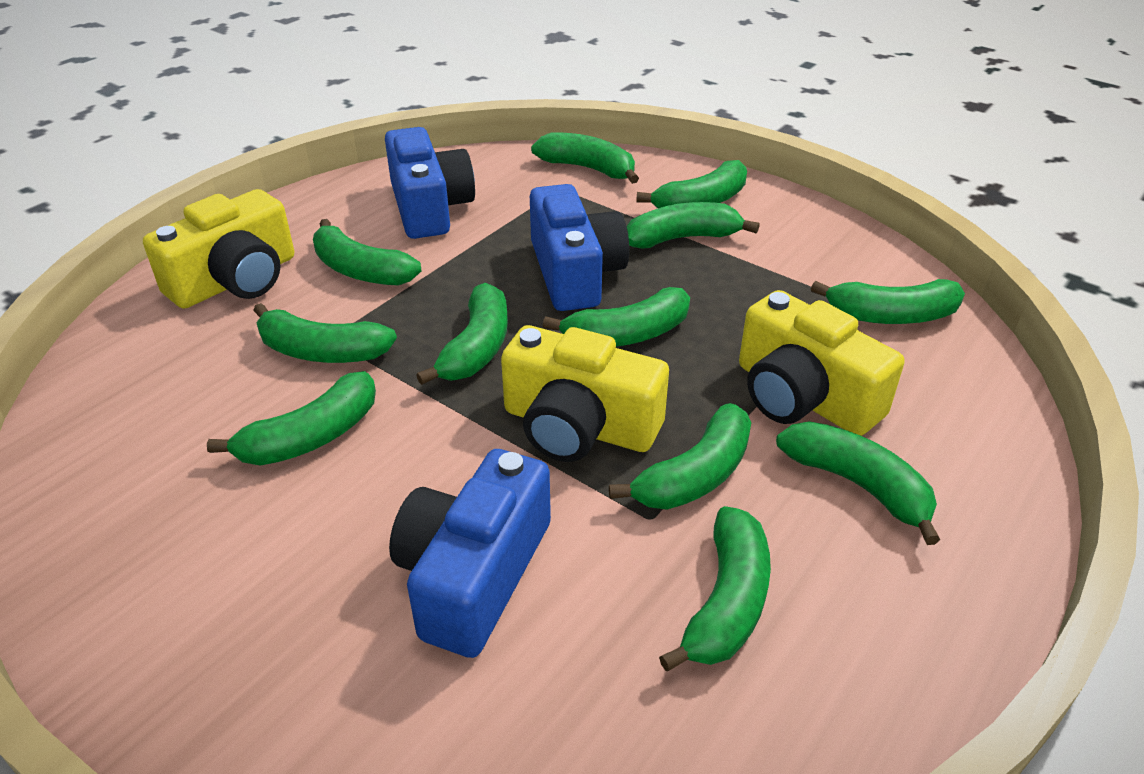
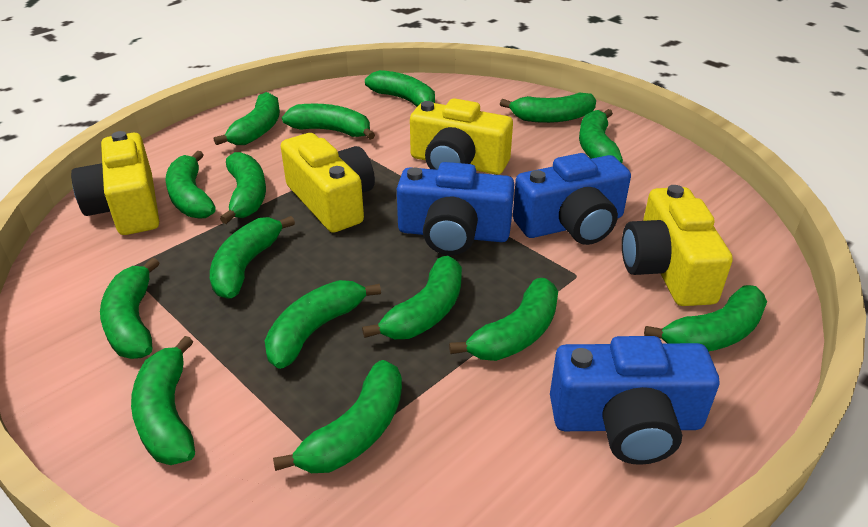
green banana: [207,371,376,466] [253,303,397,363] [313,219,421,286] [416,283,508,385] [531,132,639,184] [543,287,690,346] [609,403,751,510] [627,202,760,249] [636,160,747,208] [659,506,771,671] [776,421,940,545] [811,279,965,324] = 12 -> [100,258,159,359] [131,336,195,465] [165,151,216,218] [210,216,295,299] [214,92,280,145] [220,152,266,224] [265,280,381,369] [273,360,402,473] [282,104,375,140] [362,256,462,339] [365,70,435,107] [449,278,558,361] [500,93,596,123] [579,109,623,163] [644,285,767,351] = 15
yellow camera: [143,189,294,309] [501,325,669,462] [739,290,905,436] = 3 -> [71,131,159,235] [281,133,375,233] [410,98,513,175] [622,185,733,306] = 4

